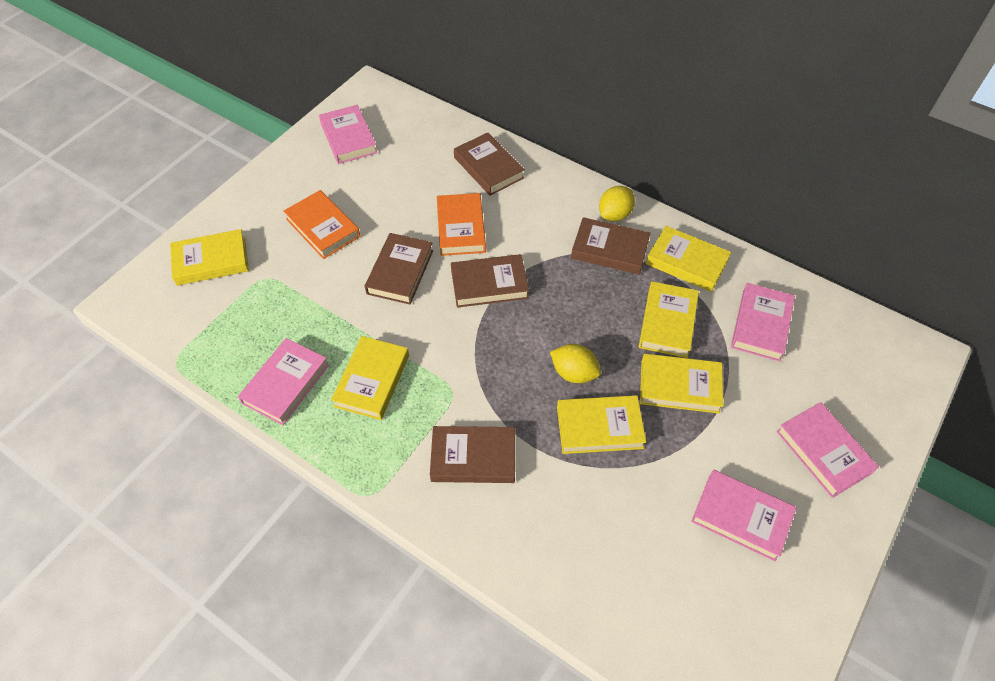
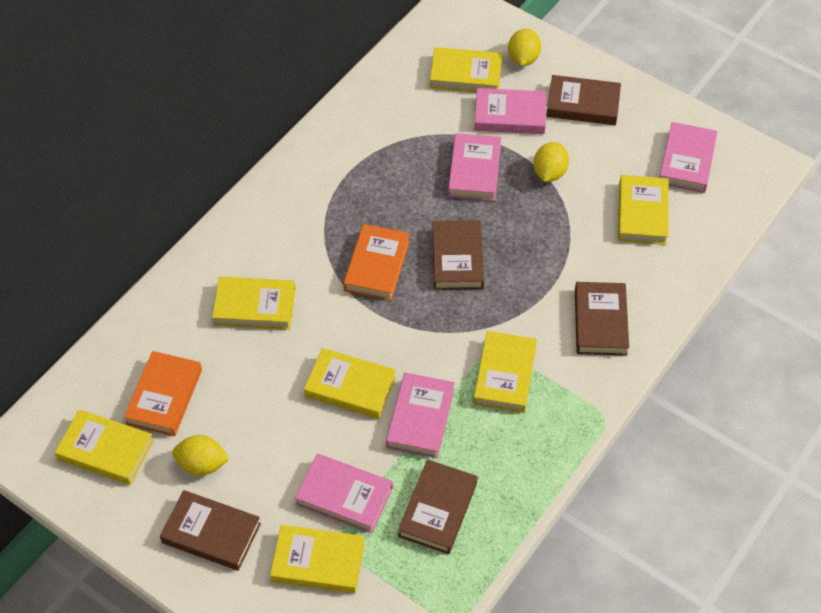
yellow book: [170,229,249,286] [331,336,409,420] [557,395,646,454] [639,281,699,358] [640,354,723,414] [646,226,731,292] = 6 -> [55,409,154,485] [212,276,295,330] [270,525,365,593] [304,348,396,419] [430,47,502,93] [474,331,537,413] [618,175,668,245] = 7
yellow lemon: [550,344,601,383] [599,186,635,221] = 2 -> [172,435,230,476] [508,29,541,66] [533,142,569,182] = 3

